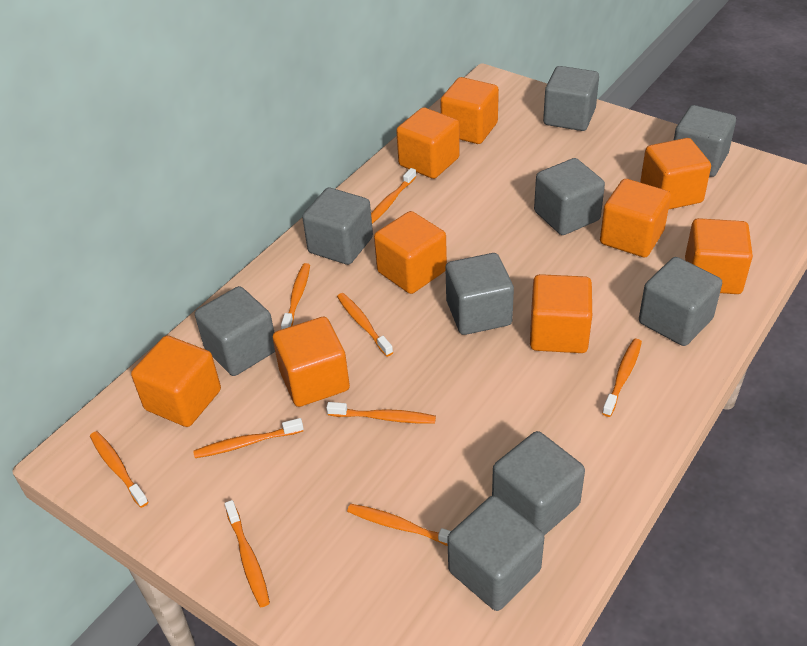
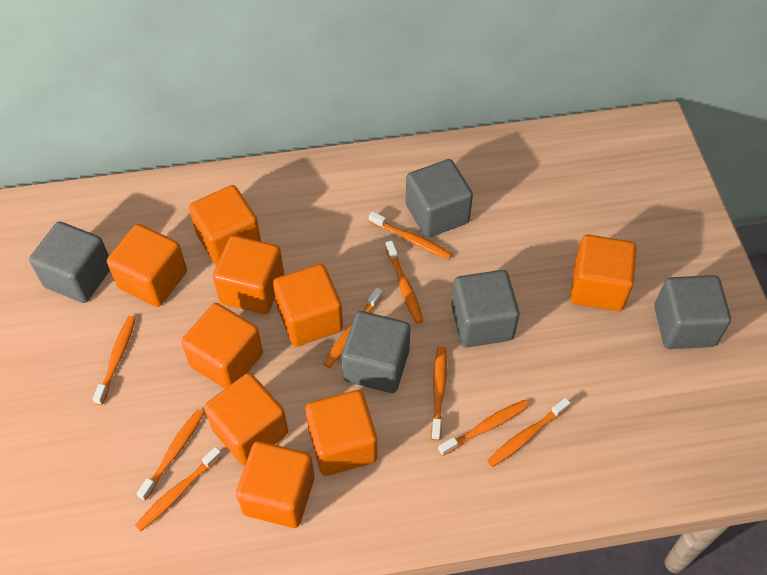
grey cube: [195,286,275,376] [302,188,373,265] [446,253,514,335] [447,496,544,611] [492,431,585,535] [534,158,605,235] [543,66,599,131] [639,257,722,346] [674,105,736,177] = 9 -> [29,222,110,303] [342,311,410,393] [406,159,473,238] [451,270,520,347] [654,275,731,349] = 5

